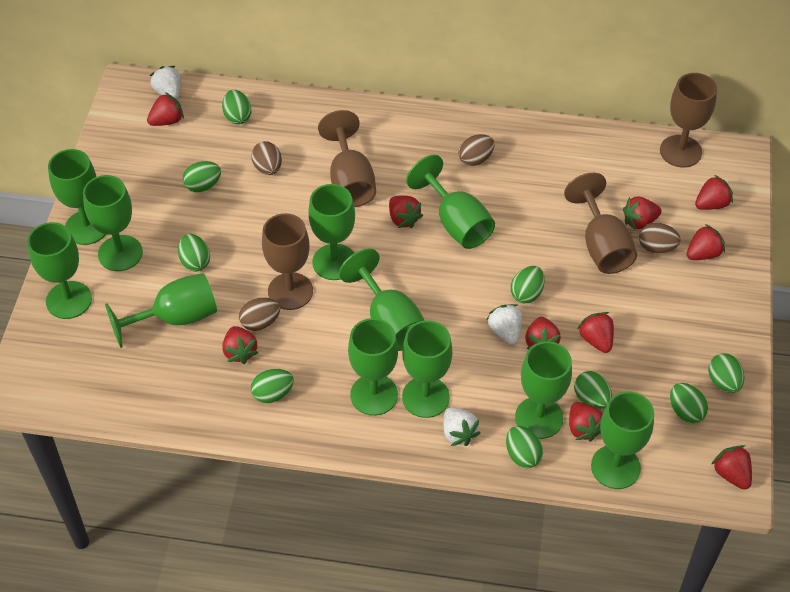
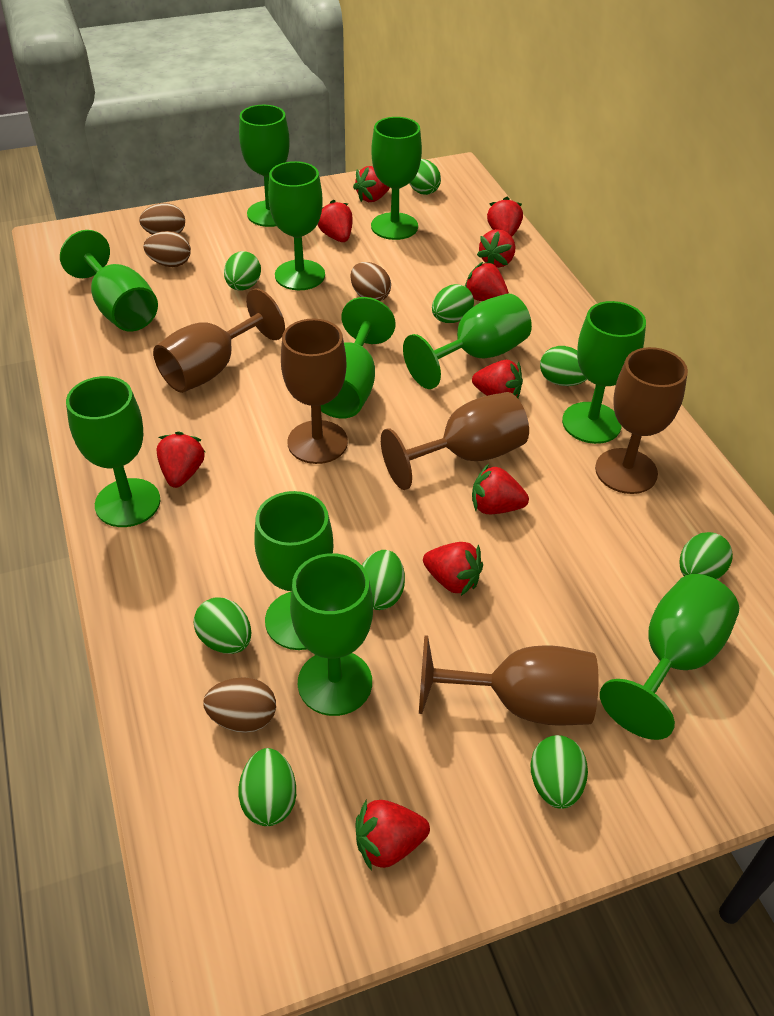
brown goblet: [262,213,313,310] [318,110,376,207] [564,173,637,274] [660,73,717,168] = 4 -> [153,288,285,393] [281,319,348,464] [381,392,529,490] [419,635,599,726] [595,347,688,494] = 5
white strawberry: [150,66,181,100] [443,407,480,446] [487,304,522,345] = 3 -> none = 0

